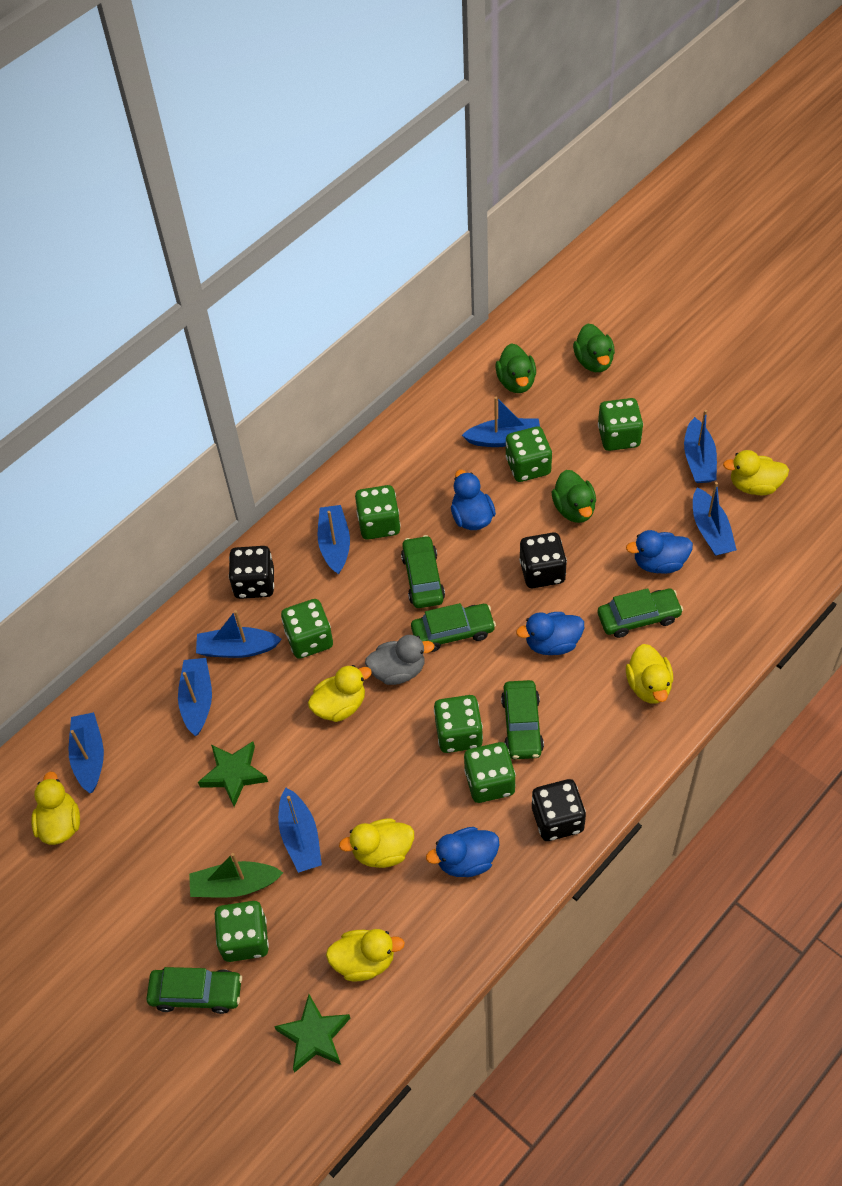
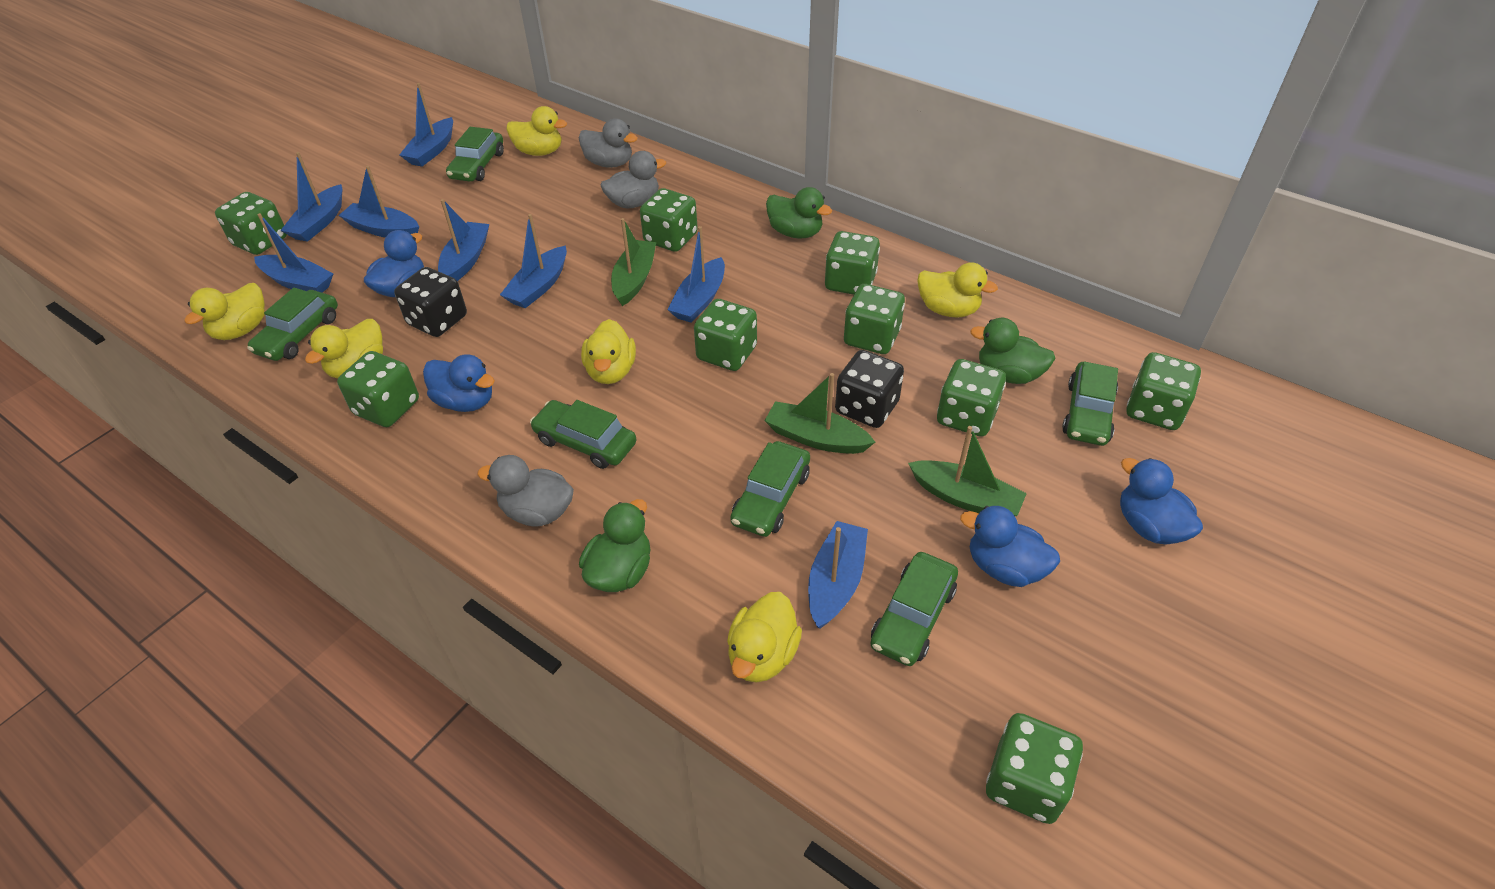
black dice: [229,546,274,599] [519,532,567,588] [532,779,586,841] = 3 -> [394,267,467,337] [835,350,904,428] = 2
green boat: [189,853,283,897] = 1 -> [611,218,656,306] [764,373,875,454] [908,426,1027,516] = 3
green car: [147,967,242,1014] [401,535,445,608] [411,603,496,652] [501,680,544,759] [598,588,683,638] = 5 -> [247,288,338,361] [446,127,504,182] [530,400,636,469] [730,441,810,537] [871,552,958,666] [1062,361,1118,446] = 6
green dice: [215,901,269,962] [281,599,333,659] [355,485,401,540] [434,695,483,753] [464,742,516,803] [506,426,552,482] [598,398,643,451] = 7 -> [215,192,287,255] [337,351,419,427] [640,188,698,252] [694,299,757,371] [825,231,880,295] [844,284,905,354] [937,359,1006,437] [986,713,1083,824] [1126,352,1201,430] = 9
green star: [198,741,268,807] [274,994,350,1073] = 2 -> none = 0
grey duck: [365,635,435,685] = 1 -> [477,455,574,527] [579,118,637,168] [601,151,666,208] = 3

